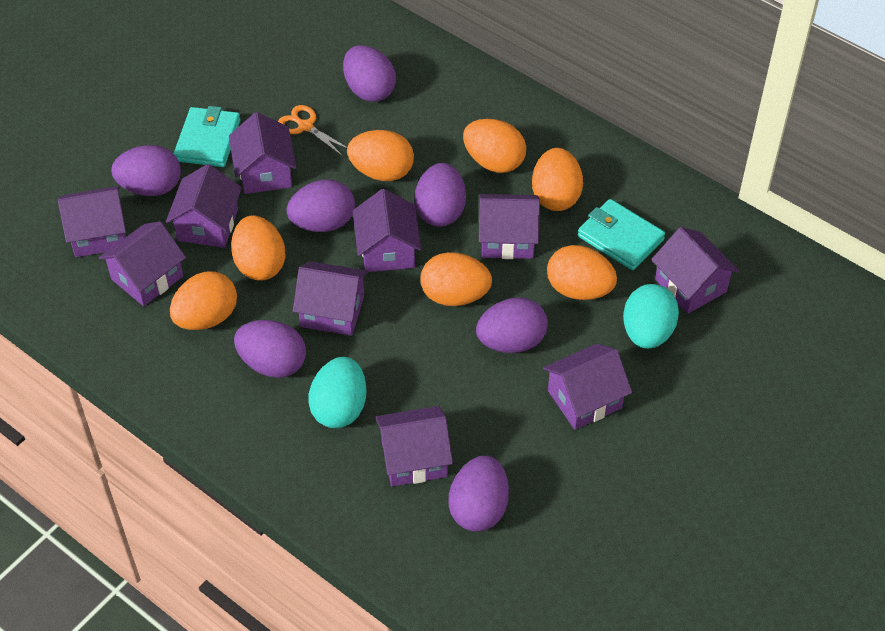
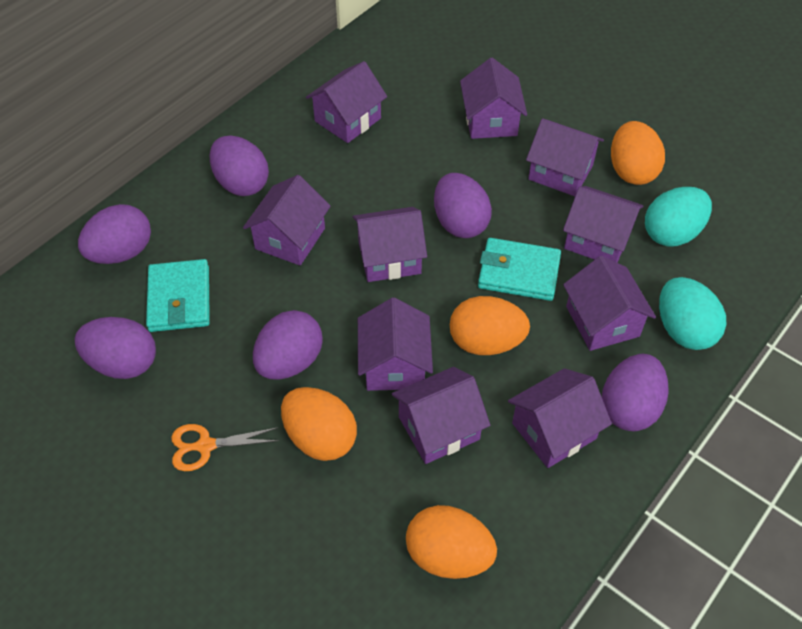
orange egg: [170,272,237,330] [231,215,285,281] [347,130,414,181] [420,252,492,306] [463,119,526,173] [532,148,583,211] [547,245,617,300] = 7 -> [281,387,357,461] [406,505,497,579] [450,296,530,355] [611,121,665,185] = 4
purple egg: [111,145,181,196] [234,320,306,378] [287,180,355,232] [343,45,396,102] [414,163,466,227] [449,456,509,531] [476,297,548,353] = 7 -> [75,317,156,379] [78,204,151,264] [210,136,269,196] [253,310,323,380] [434,173,492,238] [602,354,669,431] = 6

